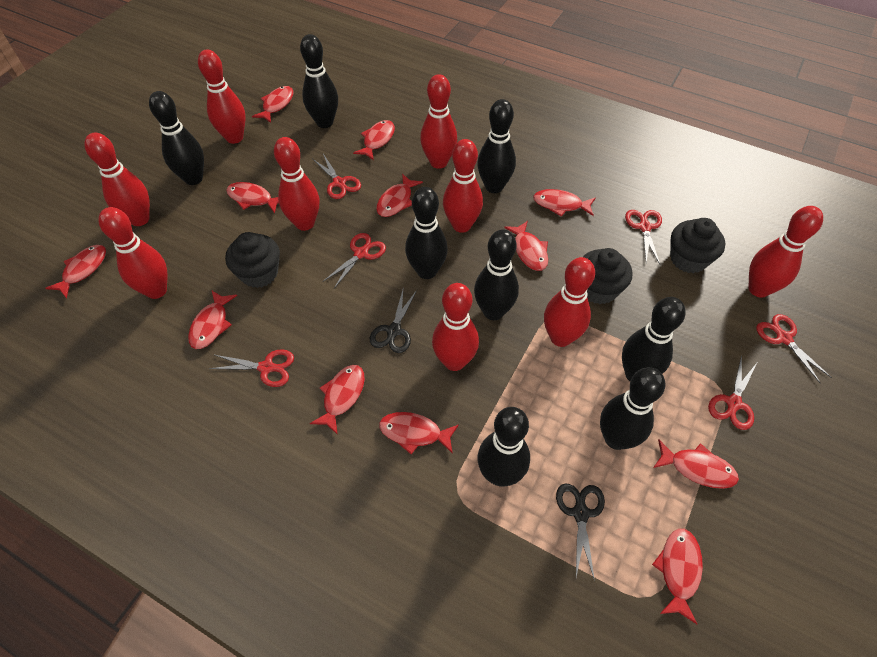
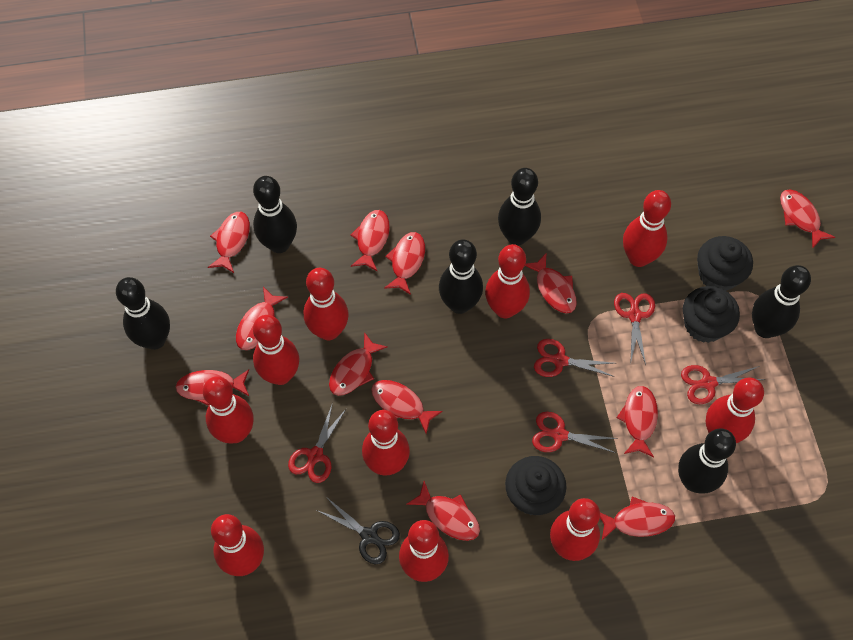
black bowling pin: [149,91,204,185] [300,34,338,128] [405,187,448,279] [474,229,519,320] [477,99,516,193] [478,407,530,487] [600,367,665,450] [622,297,686,381] = 8 -> [116,277,170,350] [253,176,297,253] [439,239,483,314] [498,168,541,246] [678,428,736,494] [752,265,811,338] = 6
black scissors: [370,287,417,353] [556,484,605,582] = 2 -> [317,497,400,564] = 1
red bowling pin: [84,133,150,226] [98,207,167,299] [198,50,246,144] [274,137,319,231] [420,74,457,169] [432,283,479,371] [443,139,483,233] [544,257,595,347] [748,206,823,298] = 9 -> [203,376,254,444] [211,514,264,576] [253,315,299,385] [304,268,349,340] [362,410,410,476] [399,520,449,582] [485,244,530,318] [550,498,600,561] [623,190,671,267] [706,377,764,443] = 10
red scissors: [209,349,294,387] [313,154,361,199] [324,233,386,288] [625,210,662,264] [708,356,757,430] [756,314,832,383] = 6 -> [288,403,347,483] [532,412,618,453] [534,339,615,377] [614,293,655,365] [681,365,765,404] = 5

